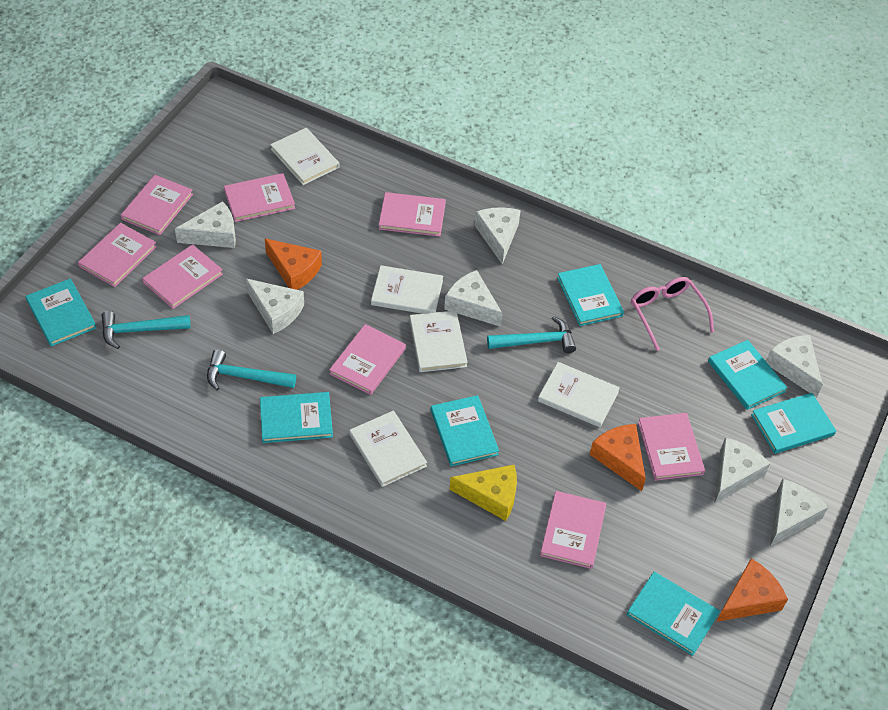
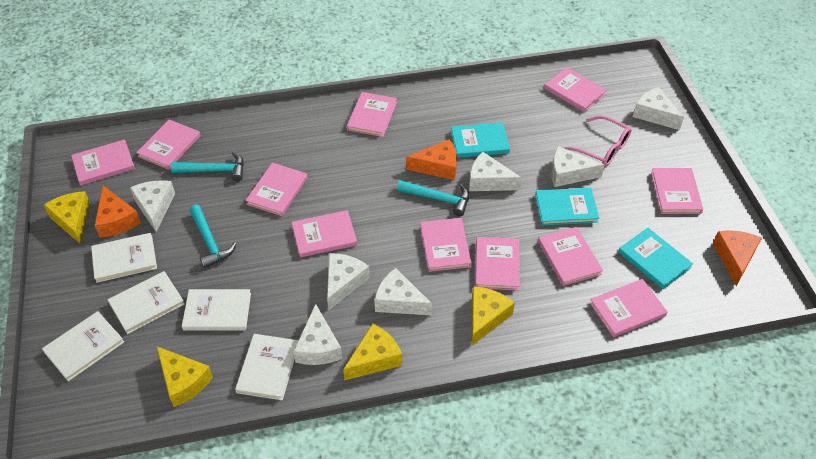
pink book: [78,223,157,287] [121,175,193,235] [142,244,223,309] [224,173,295,222] [329,324,406,395] [379,192,446,237] [540,491,606,569] [638,413,705,481] = 8 -> [71,139,135,185] [136,119,201,170] [246,163,308,216] [292,210,357,257] [347,92,397,137] [420,218,472,272] [475,237,520,291] [538,227,603,286] [544,67,607,112] [590,279,668,337] [651,168,703,214] = 11
turquoise book: [26,278,97,347] [260,392,333,443] [431,395,499,466] [557,264,624,326] [627,572,720,656] [708,340,787,410] [751,393,836,454] = 7 -> [451,122,510,158] [535,188,599,226] [618,228,693,289] = 3
yellow cheese: [449,465,517,521] = 1 -> [44,191,90,244] [157,347,213,407] [343,324,402,381] [471,286,515,346] = 4

